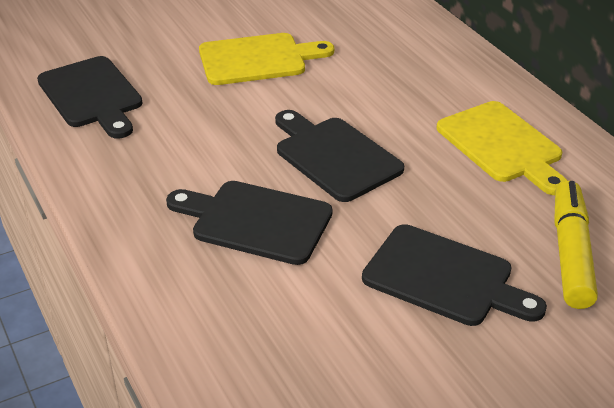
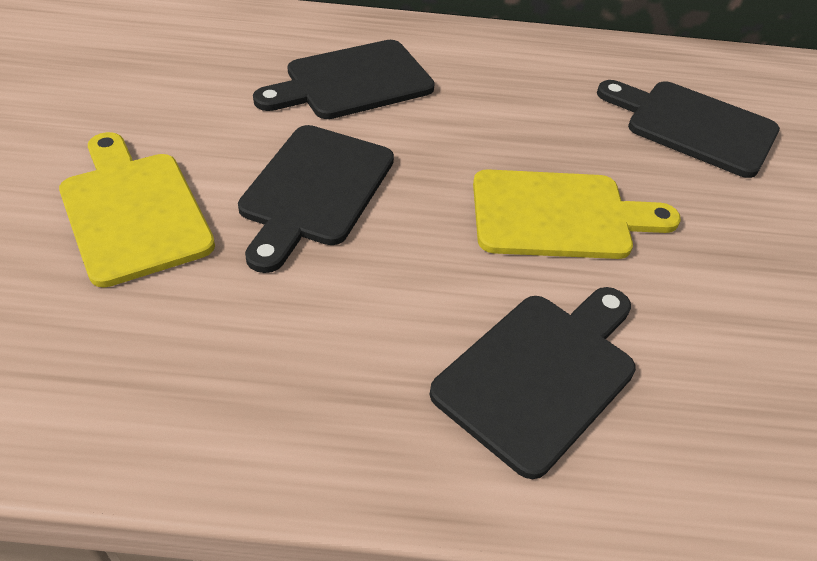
yellow marker: [554,181,598,309] = 1 -> none = 0

